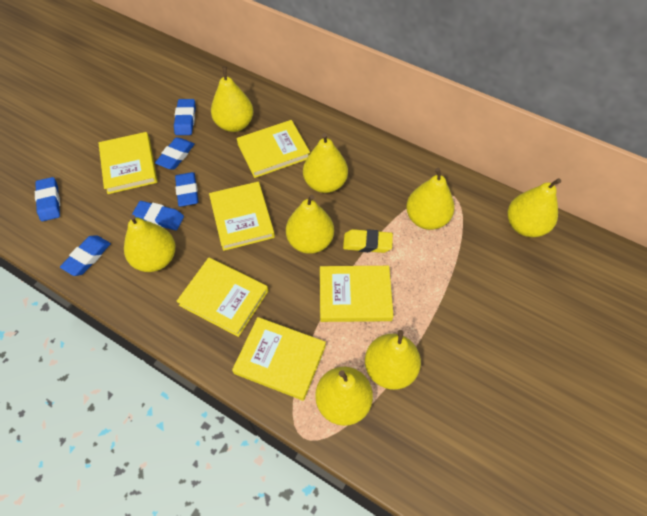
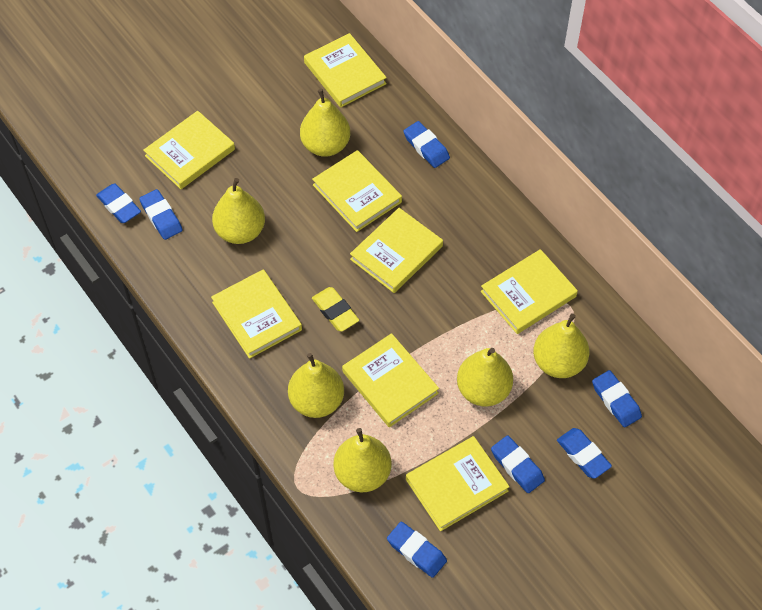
blue eraser: [35,177,60,221] [60,235,111,276] [132,201,184,230] [155,137,195,170] [174,99,196,135] [175,172,199,207] = 6 -> [96,184,141,223] [139,189,183,240] [387,522,447,578] [403,121,450,168] [491,435,545,493] [557,428,612,479] [592,370,642,427] = 7
yellow book: [98,132,157,194] [176,257,268,337] [209,182,275,251] [232,317,326,401] [237,120,310,178] [320,266,393,322] = 6 -> [143,111,235,189] [211,269,302,359] [304,33,387,108] [312,150,402,232] [342,333,439,427] [350,208,443,293] [406,436,510,531] [481,249,578,334] = 8
yellow pear: [124,215,176,272] [211,66,253,132] [286,195,334,254] [303,133,348,193] [315,367,373,426] [365,330,421,390] [406,168,454,230] [508,178,561,237] = 8 -> [212,178,265,244] [288,353,344,418] [300,89,350,157] [333,428,392,492] [457,348,513,406] [533,313,589,378] = 6

